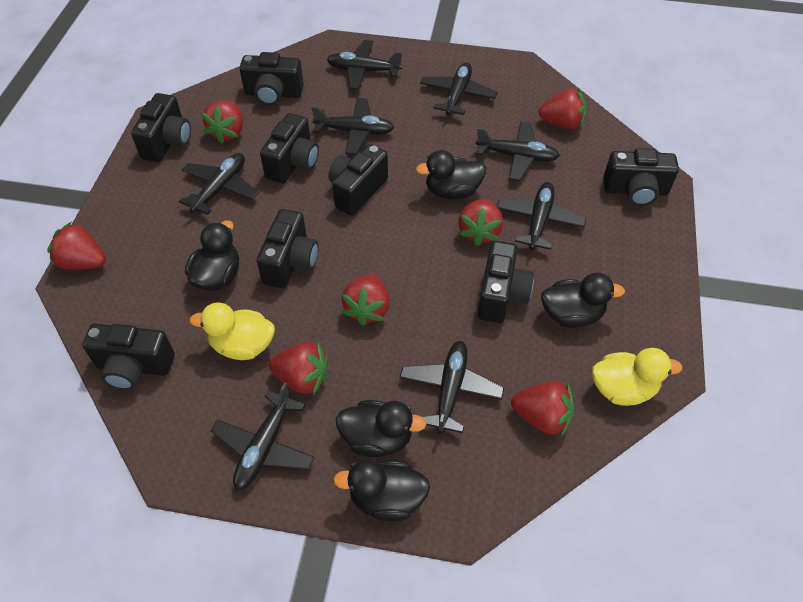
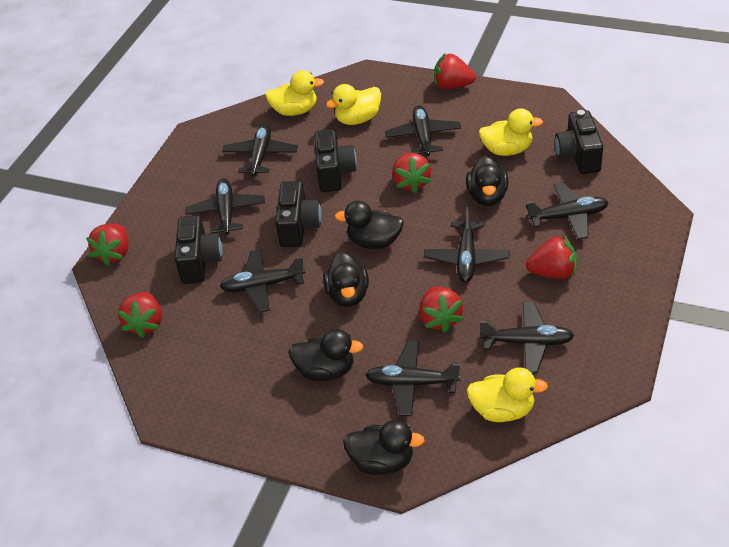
black camera: [82,324,175,390] [131,93,191,162] [239,52,304,105] [257,209,318,288] [260,113,319,183] [328,144,388,216] [478,241,534,323] [603,148,679,206] = 8 -> [175,215,222,284] [275,181,322,247] [314,129,357,192] [555,110,603,174] = 4
red strawberry: [47,222,106,270] [201,101,243,143] [269,342,328,395] [342,274,390,326] [458,199,503,246] [511,381,574,436] [538,88,587,129] = 7 -> [86,223,128,266] [117,292,162,338] [392,153,431,193] [419,287,464,333] [434,54,476,89] [526,235,577,279] = 6
yellow duck: [189,302,275,360] [592,348,683,406] = 2 -> [265,70,324,116] [326,84,381,125] [466,367,548,422] [478,108,543,156] = 4

